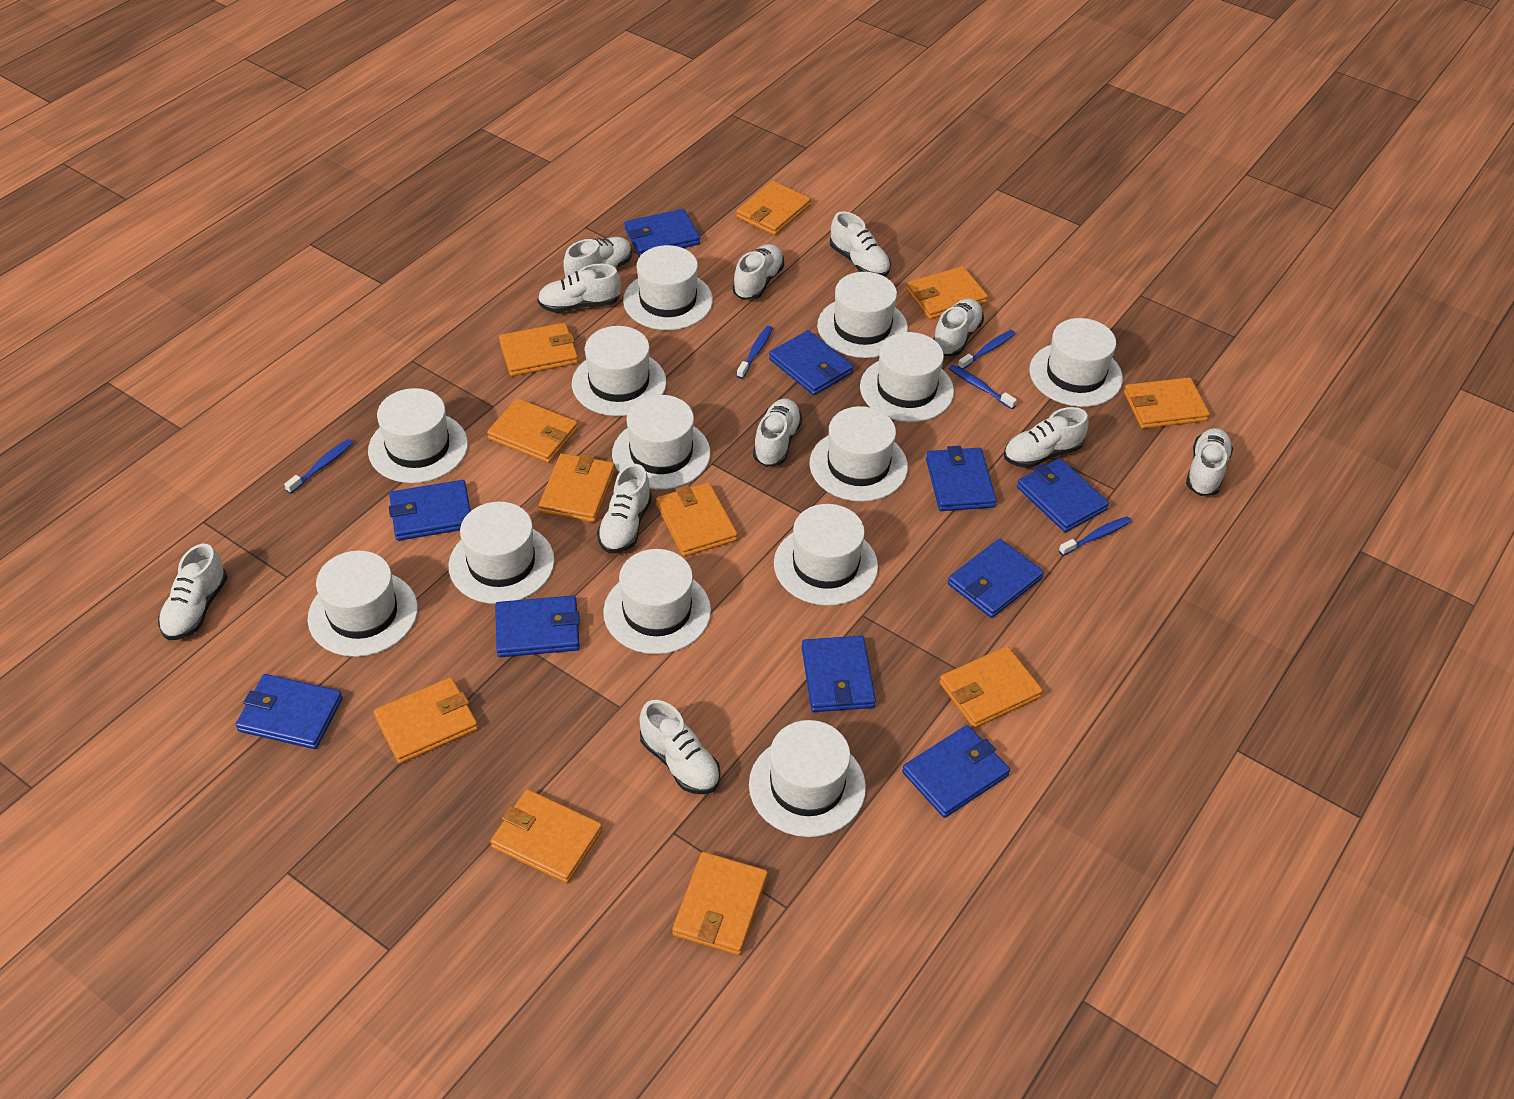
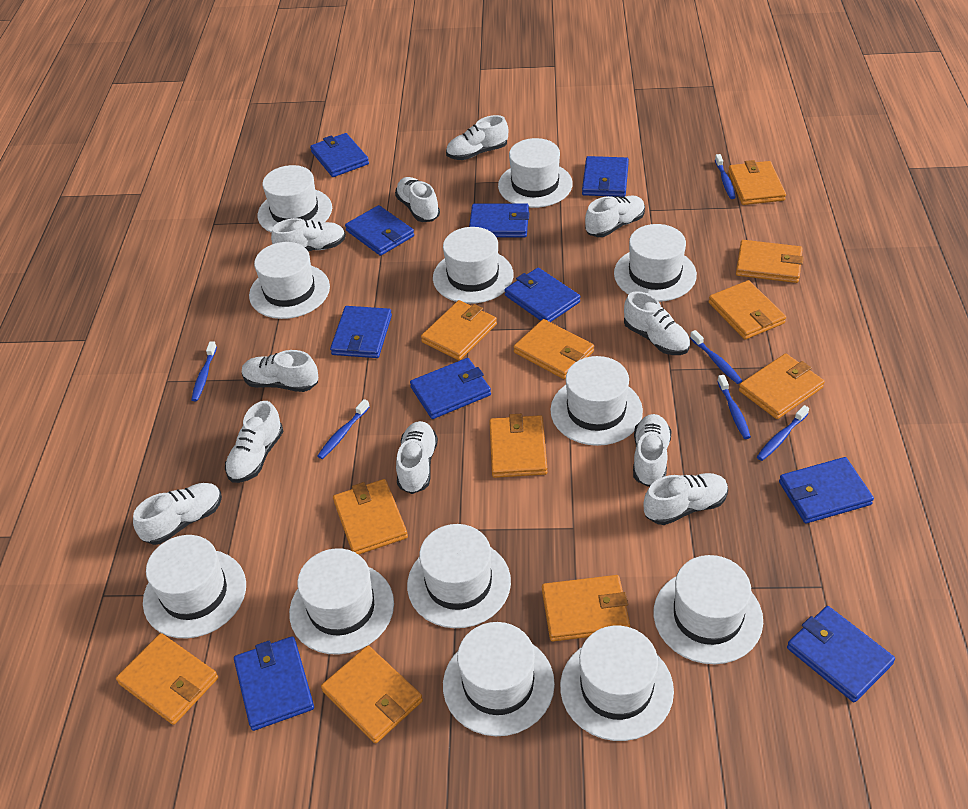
blue toothbrush: [284,439,353,494] [737,326,773,379] [949,365,1017,409] [958,330,1015,369] [1059,516,1131,556] = 5 -> [191,341,217,401] [317,399,370,459] [690,330,742,384] [715,154,736,199] [717,375,751,439] [757,405,809,461] = 6
white hat: [308,550,418,657] [368,388,468,483] [449,502,554,604] [572,326,666,416] [603,549,711,654] [612,395,710,489] [623,245,713,330] [749,720,866,837] [774,504,878,606] [809,406,908,502] [817,272,908,358] [860,332,954,422] [1029,318,1123,407] = 13 -> [143,535,246,638] [249,242,330,319] [257,165,332,233] [289,548,394,655] [407,524,511,628] [433,227,514,304] [443,622,555,736] [498,138,572,208] [550,356,643,446] [560,626,674,741] [614,224,697,302] [654,555,763,664] = 12

